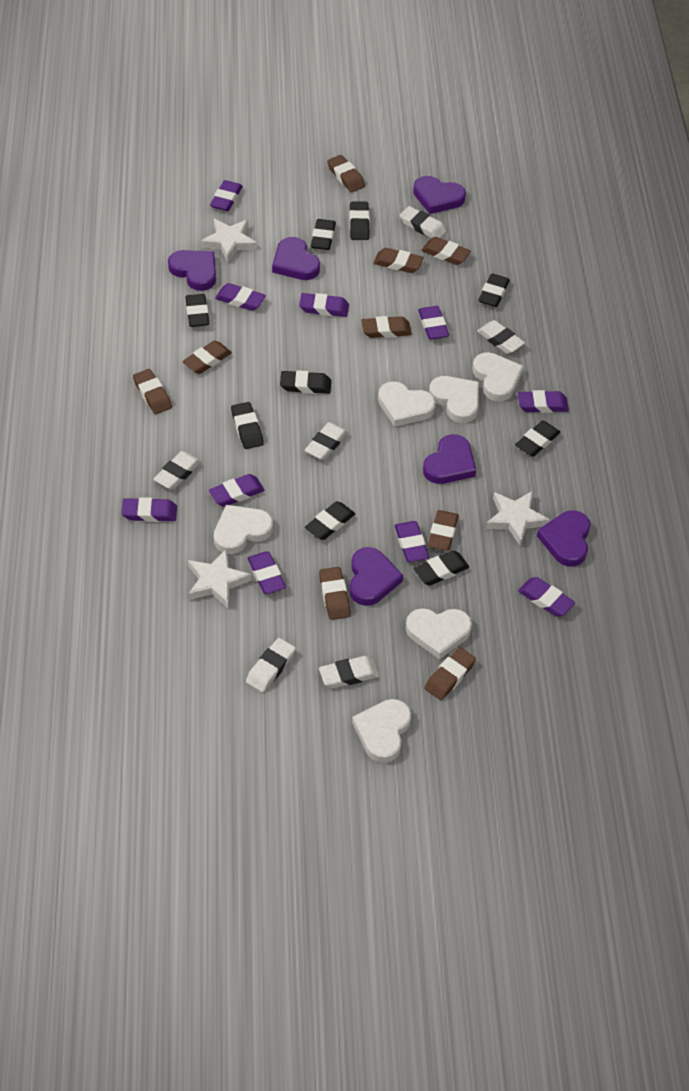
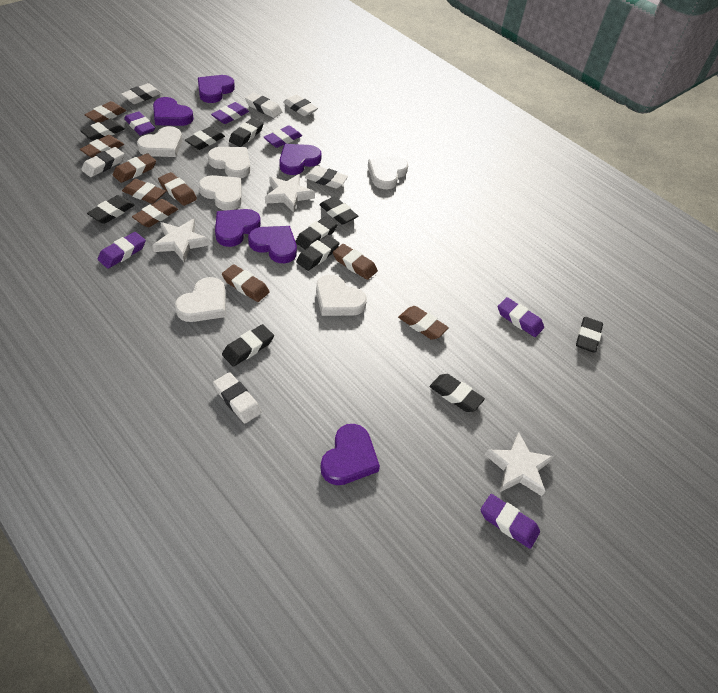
black eraser: [185,294,209,327] [231,402,264,449] [280,370,331,394] [305,501,355,540] [311,219,336,250] [349,201,370,240] [414,550,469,586] [478,274,510,307] [515,420,560,457] = 9 -> [81,119,125,141] [87,195,135,224] [185,126,225,150] [222,324,274,367] [229,118,264,147] [295,216,338,249] [296,235,339,271] [319,196,358,225] [430,374,485,412] [576,317,603,352] = 10
purple eraser: [121,497,177,522] [209,474,265,507] [210,180,243,211] [215,283,266,311] [248,551,286,594] [299,293,349,317] [395,521,429,562] [418,306,449,340] [518,390,569,413] [518,577,575,617] = 10 -> [98,232,146,268] [124,111,155,136] [211,102,249,124] [264,125,302,148] [481,494,540,549] [498,297,544,337] = 6

